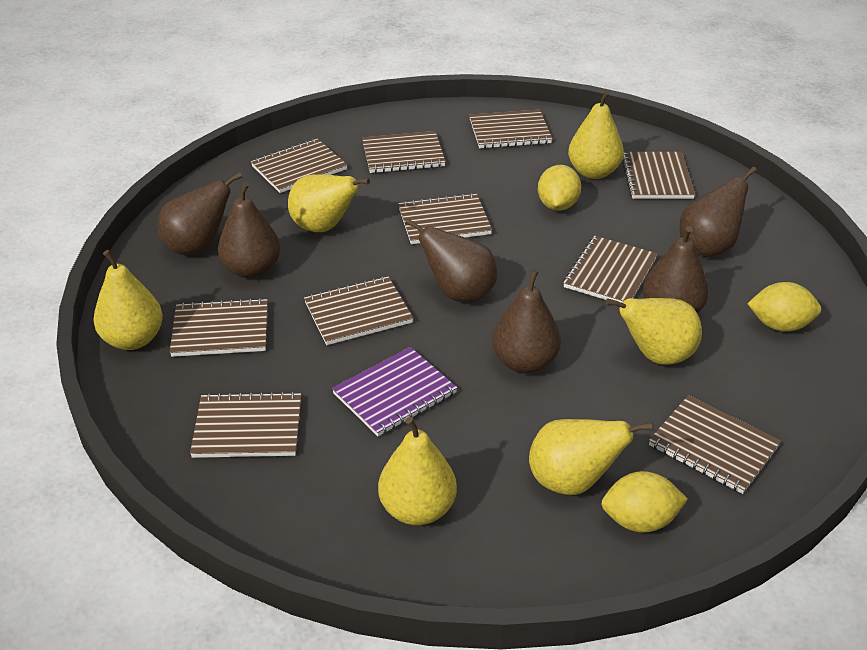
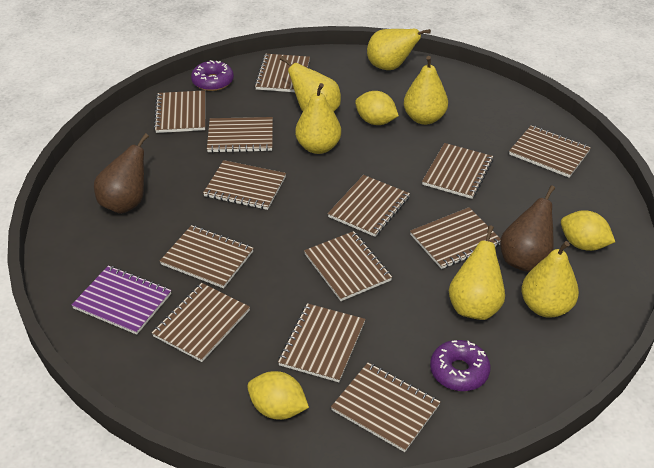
brown notebook: [170,298,268,357] [190,392,301,458] [251,139,347,193] [304,276,414,345] [362,131,446,173] [398,193,492,244] [469,110,552,149] [563,236,658,303] [622,152,695,199] [649,395,781,494] = 10 -> [152,283,250,362] [154,90,205,133] [160,225,254,288] [203,160,286,210] [207,117,273,153] [254,54,310,92] [278,303,365,382] [304,231,392,301] [328,175,410,237] [331,363,440,452] [410,207,500,269] [422,143,493,199] [509,125,591,178] = 13
brown pear: [158,172,243,255] [218,182,281,279] [405,218,497,302] [492,270,561,374] [643,226,709,313] [680,167,757,257] = 6 -> [94,133,149,214] [500,185,555,272] = 2
purple donut: none = 0 -> [191,60,234,91] [430,340,491,391] = 2

